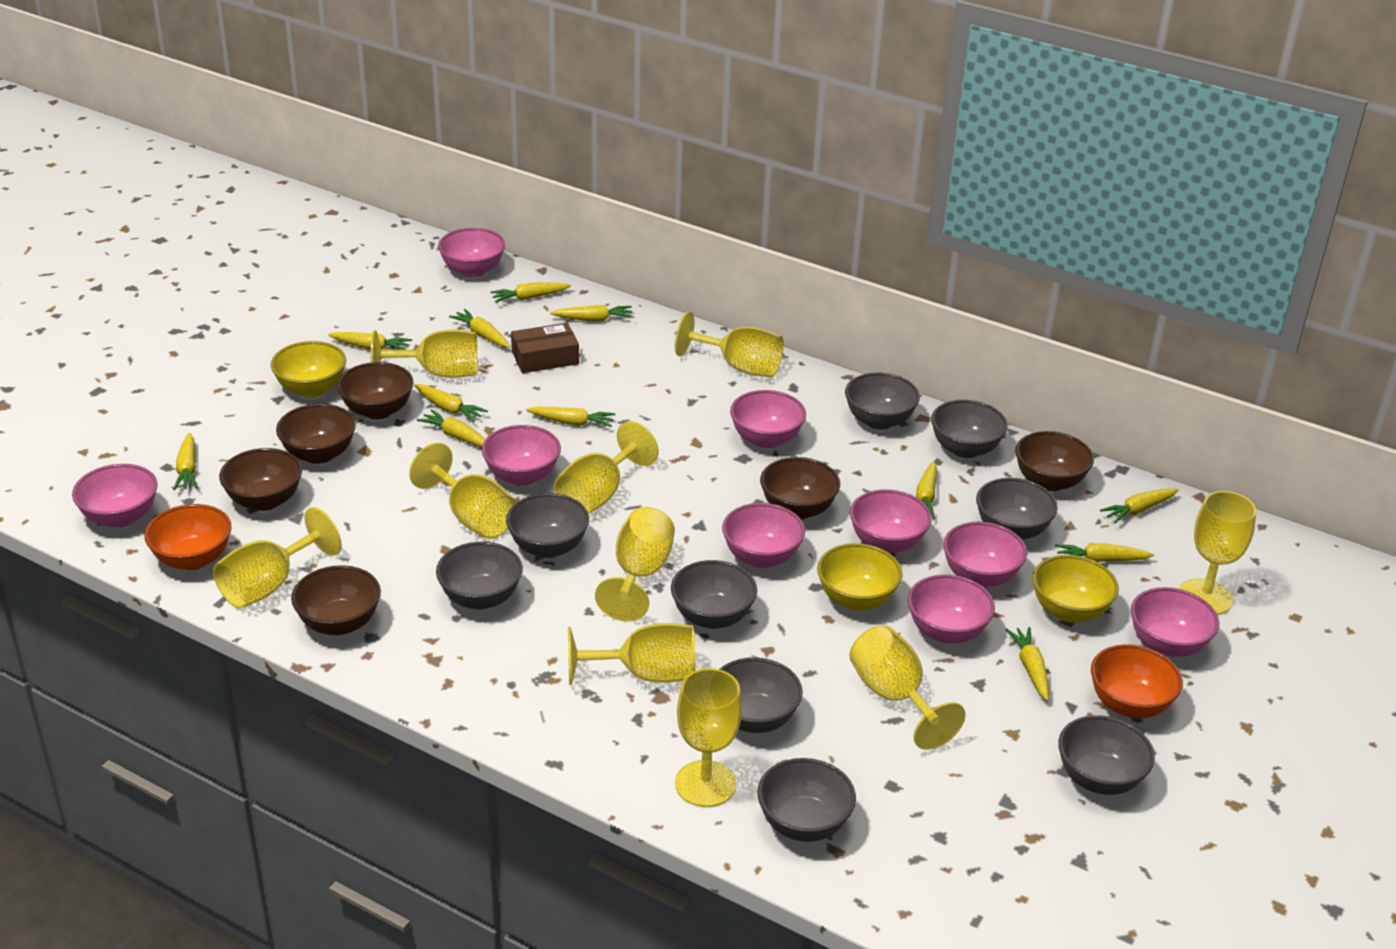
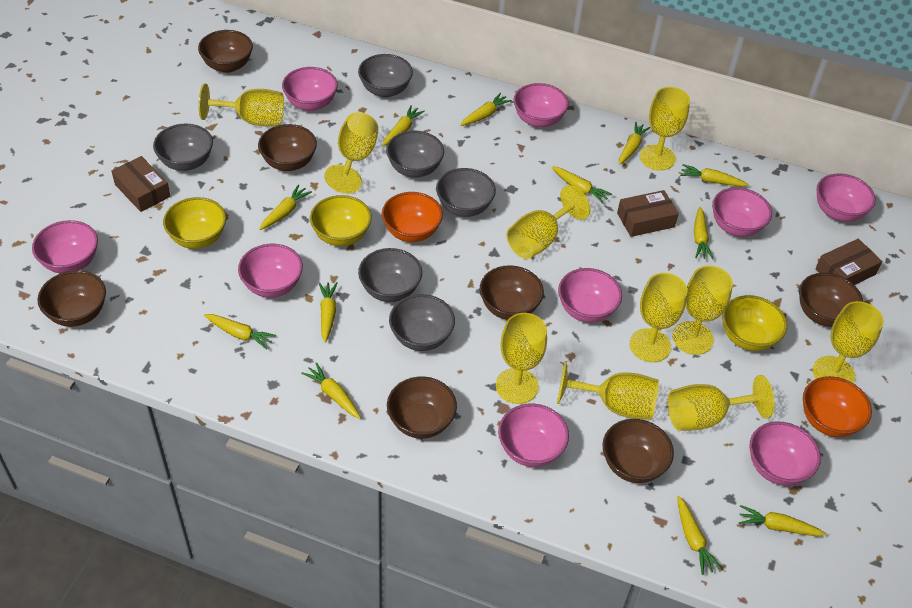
brown bowl: [219,448,302,511] [276,404,356,464] [291,565,381,635] [337,362,414,420] [760,457,840,519] [1015,431,1094,491] = 6 -> [37,270,106,327] [198,30,253,73] [258,124,317,171] [387,377,457,439] [480,265,544,320] [603,419,674,483] [799,273,863,327] = 7
brown box: [511,323,579,373] = 1 -> [111,156,171,212] [617,190,679,237] [815,239,883,285] = 3
grey bowl: [436,542,523,610] [506,493,589,558] [671,560,757,629] [720,657,803,733] [757,758,856,842] [845,372,920,430] [931,400,1008,458] [976,478,1058,539] [1058,715,1155,795] = 9 -> [153,124,213,171] [358,54,413,97] [358,248,422,302] [386,131,444,178] [389,294,455,351] [436,168,496,217] = 6

